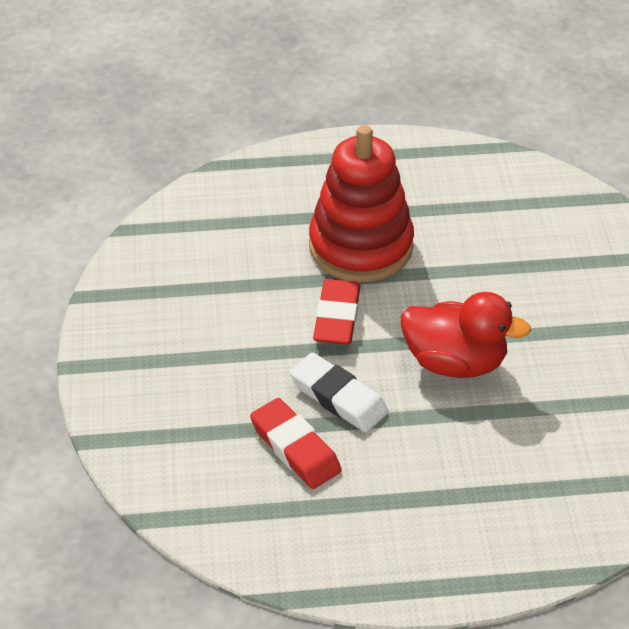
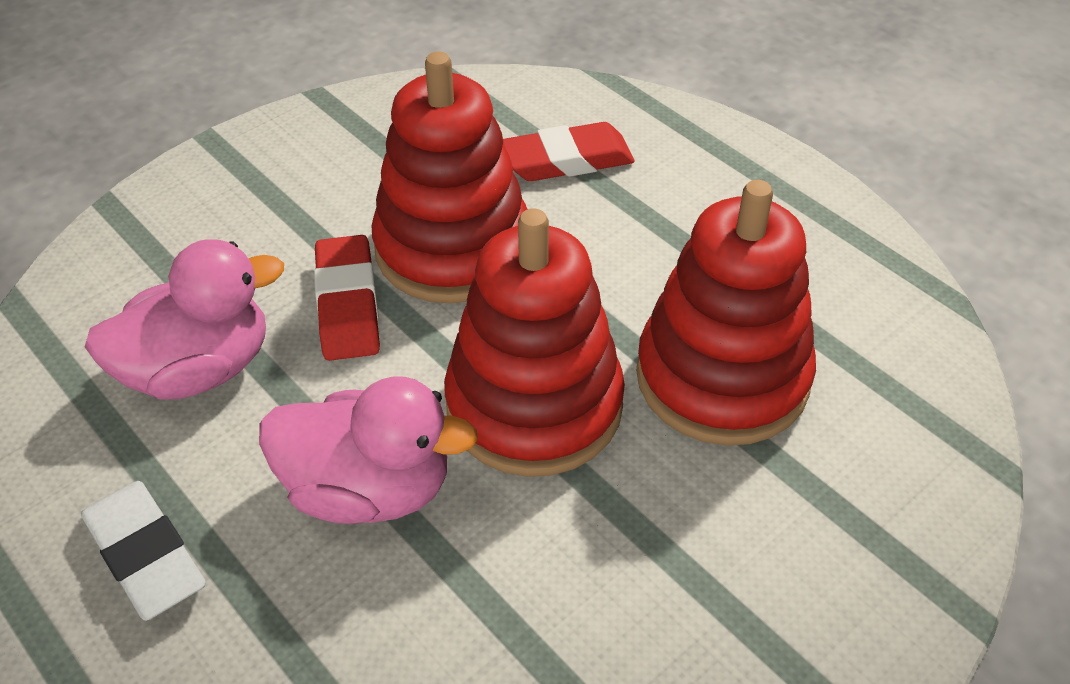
pink duck: none = 0 -> [85,239,284,400] [259,376,478,524] = 2
red duck: [401,292,531,378] = 1 -> none = 0
red stacking toy: [309,125,414,282] = 1 -> [372,51,527,304] [444,208,625,477] [636,180,816,446] = 3

